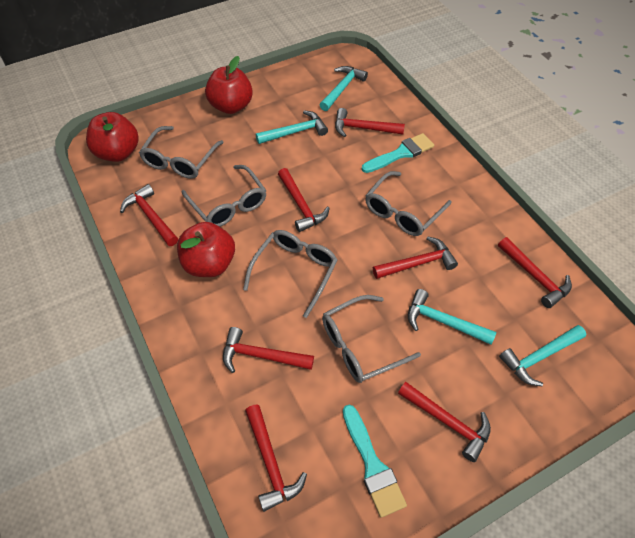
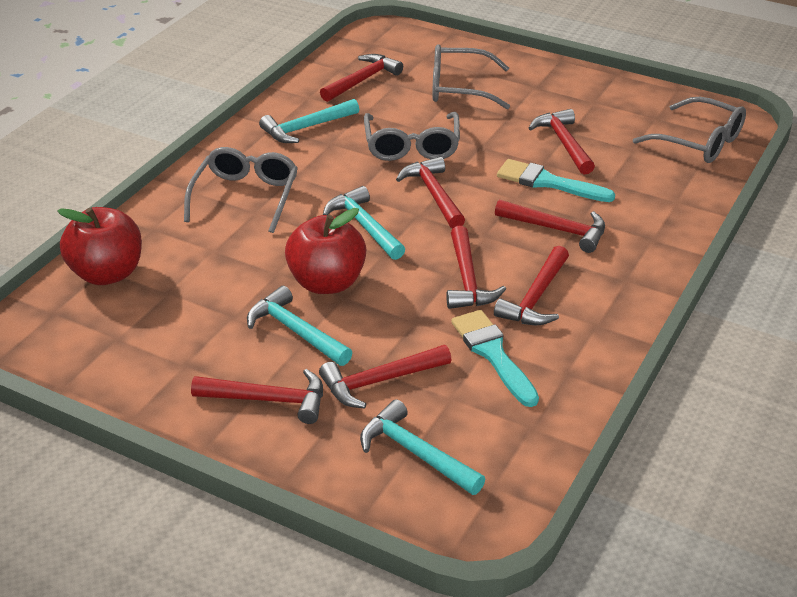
grey glasses: [139,126,224,179] [181,165,267,227] [243,230,338,318] [322,295,421,383] [365,171,452,236] = 5 -> [184,147,298,233] [364,112,460,161] [432,44,510,109] [633,97,746,163] = 4
red apple: [86,112,139,162] [177,222,235,277] [205,56,253,114] = 3 -> [58,207,142,285] [285,208,366,294] = 2

